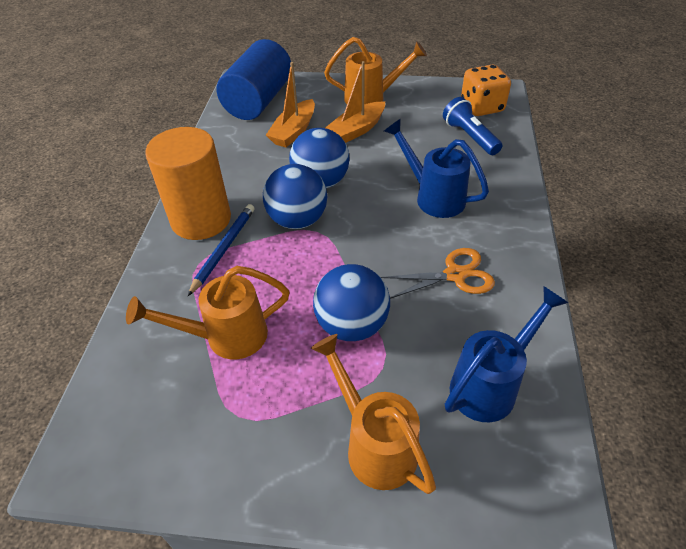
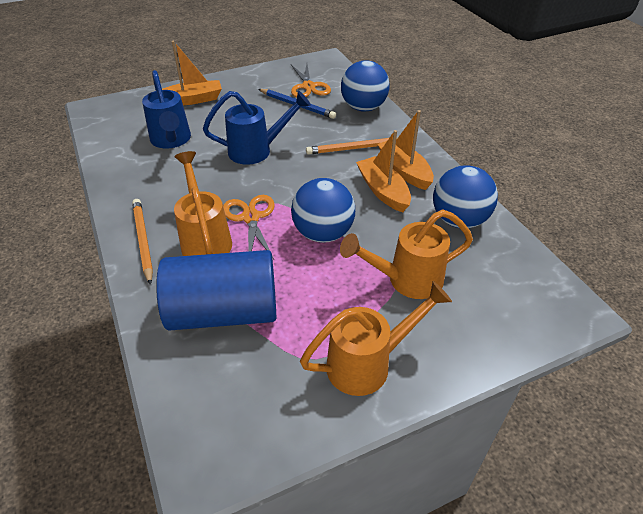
blue flashlight: [443,97,503,155] = 1 -> none = 0
orange boat: [266,62,315,148] [325,61,385,143] = 2 -> [162,40,222,105] [356,130,411,212] [377,110,434,190] = 3
orange cylinder: [145,127,231,240] = 1 -> none = 0
orange dice: [461,65,511,116] = 1 -> none = 0
orange pencil: none = 0 -> [132,199,153,285] [306,137,397,155] = 2
orange scissors: [381,248,495,299] = 1 -> [223,195,275,260] [291,64,331,97] = 2

